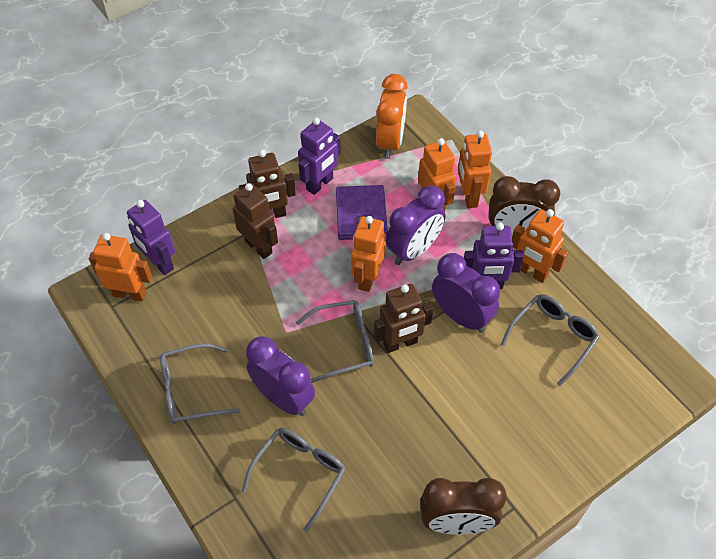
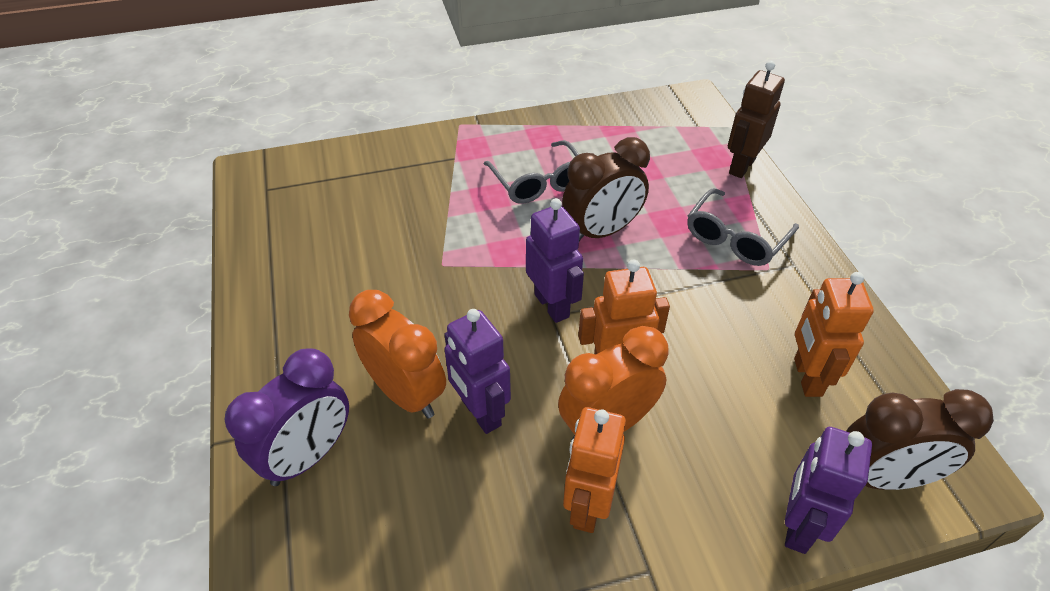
brown robot: [233,183,278,259] [239,150,296,218] [374,284,433,353] = 3 -> [728,61,785,178] = 1
grey glasses: [160,343,241,424] [242,428,346,532] [296,300,374,383] [501,294,600,386] = 4 -> [484,140,579,204] [687,188,799,266] = 2
orange clock: [376,74,408,159] = 1 -> [349,290,446,419] [558,326,669,441] = 2
orange robot: [89,233,152,301] [351,216,386,292] [418,138,456,211] [458,131,492,208] [512,209,568,283] = 5 -> [563,407,626,533] [578,260,670,355] [794,272,874,397] = 3
purple clock: [246,336,315,416] [386,186,446,265] [432,253,500,333] = 3 -> [224,348,349,486] = 1
purple wallet: [336,185,388,240] = 1 -> none = 0

